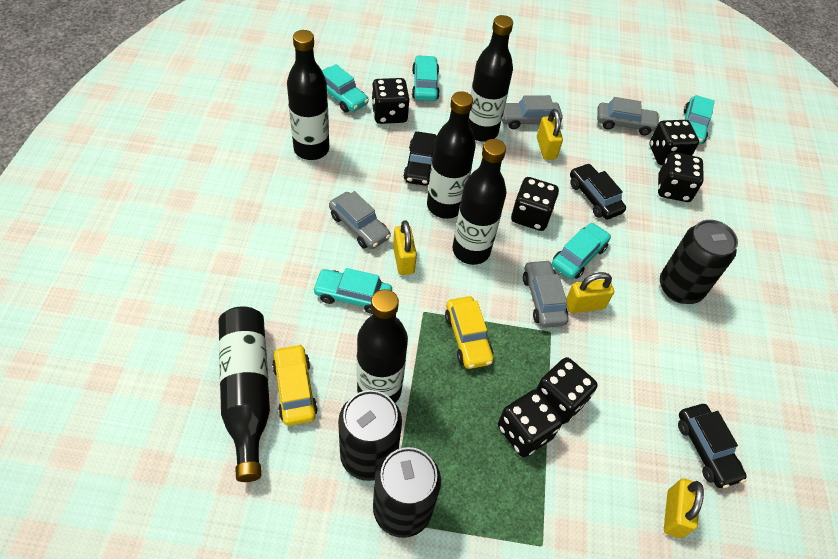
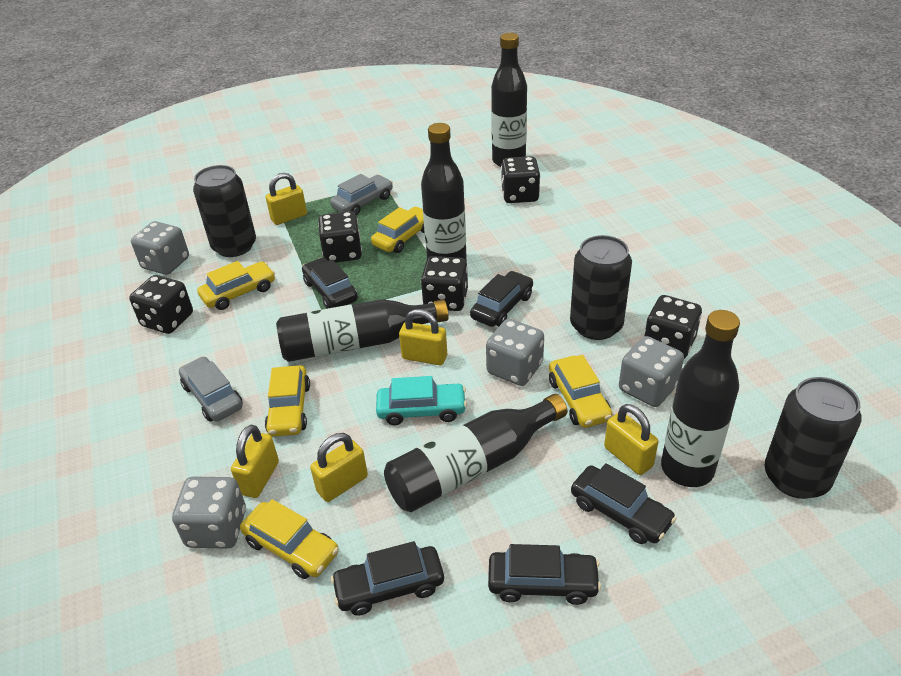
black bottle: [219,306,270,482] [287,30,329,160] [357,289,408,403] [427,91,476,219] [453,139,506,265] [469,15,513,142] = 6 -> [276,299,449,362] [384,394,568,512] [421,123,467,262] [491,33,527,167] [661,310,740,487] = 5
black car: [403,132,437,186] [570,163,626,220] [678,404,747,488] = 3 -> [302,257,358,309] [331,541,444,616] [470,271,533,327] [488,544,601,605] [571,463,677,544] = 5
black dice: [372,78,410,124] [498,389,563,457] [511,177,559,231] [536,357,598,424] [649,120,699,165] [658,152,704,202] = 6 -> [129,275,193,334] [318,211,362,262] [421,256,468,311] [501,156,540,203] [644,295,702,359] = 5
grey car: [329,191,391,249] [502,95,563,129] [523,260,568,328] [597,97,660,135] = 4 -> [179,356,243,422] [330,174,393,216] = 2
grey dice: none = 0 -> [131,221,189,275] [172,477,246,549] [486,319,544,386] [619,336,684,407] = 4
turquoise car: [312,268,392,314] [322,64,369,112] [412,55,440,101] [552,223,611,279] [684,95,715,144] = 5 -> [376,376,467,425] = 1
yellow car: [272,344,318,426] [445,296,493,369] = 2 -> [197,261,275,310] [240,499,339,579] [265,365,310,437] [371,207,425,253] [549,355,612,428] = 5
yellow padlock: [393,220,417,275] [537,109,563,160] [566,272,614,313] [664,479,704,538] = 4 -> [231,425,279,498] [266,173,307,225] [310,433,368,502] [399,309,447,365] [604,404,658,475] = 5

